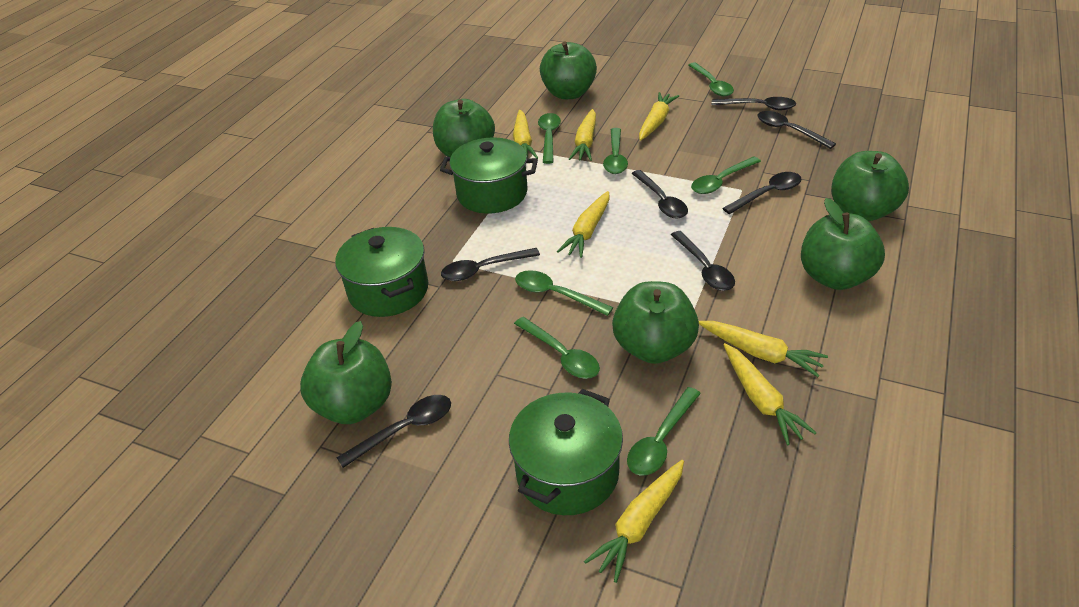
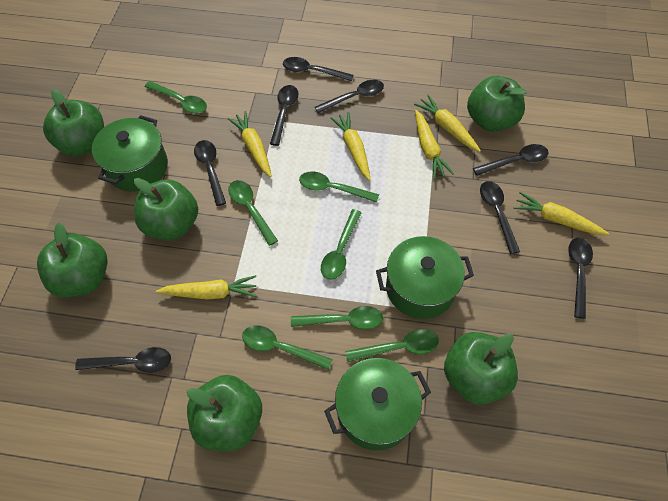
black spoon: [337,395,451,468] [441,248,540,281] [631,170,688,218] [671,231,735,291] [711,97,796,110] [722,172,802,214] [757,111,836,149] = 7 -> [75,347,171,373] [194,140,226,206] [270,85,298,146] [283,57,353,81] [315,80,384,113] [473,144,549,176] [480,181,520,254] [568,238,593,319] = 8
yellow carrot: [513,110,538,159] [557,191,610,258] [569,109,596,161] [584,460,684,583] [639,92,679,141] [699,321,828,377] [723,343,817,445] = 7 -> [156,275,257,300] [227,111,272,177] [330,112,371,181] [414,95,481,152] [415,110,454,179] [514,192,609,235] = 6

